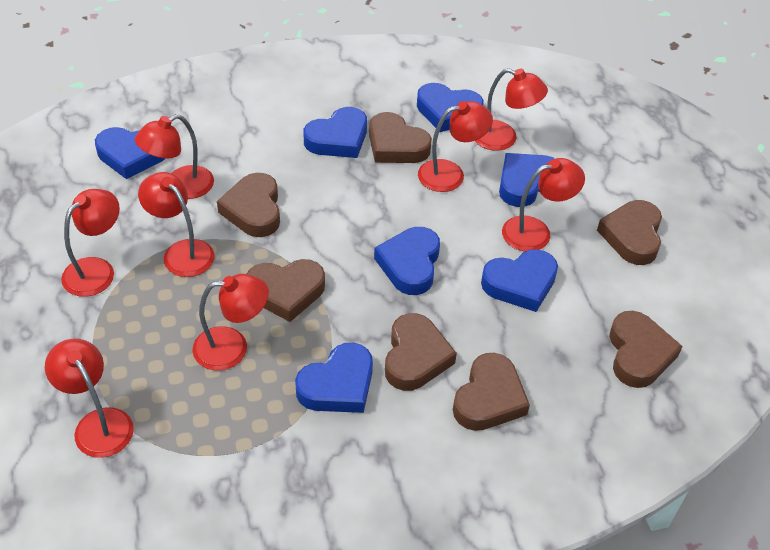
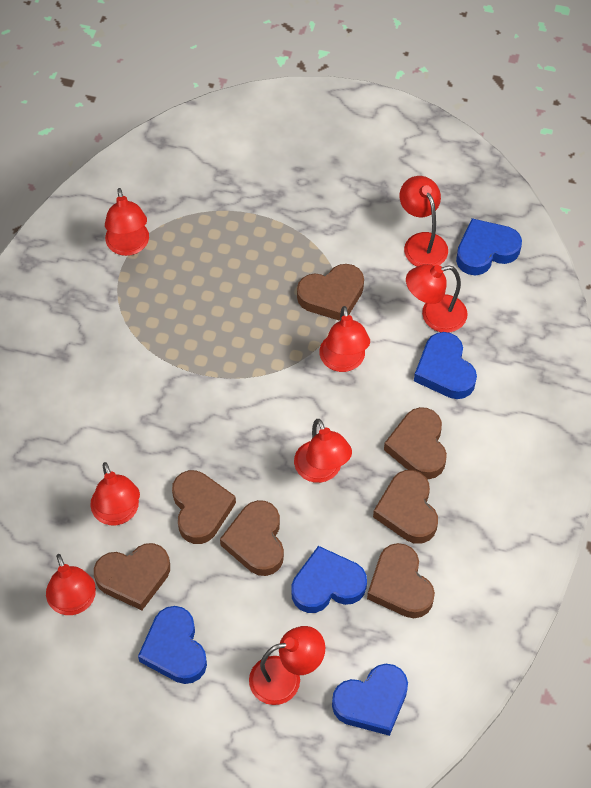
blue heart: [95,127,166,179] [295,343,373,413] [303,107,367,158] [374,227,440,295] [417,83,484,132] [481,249,558,312] [499,153,555,207] = 7 -> [138,606,207,684] [291,546,367,613] [332,664,408,736] [414,332,477,399] [456,218,522,275] = 5

